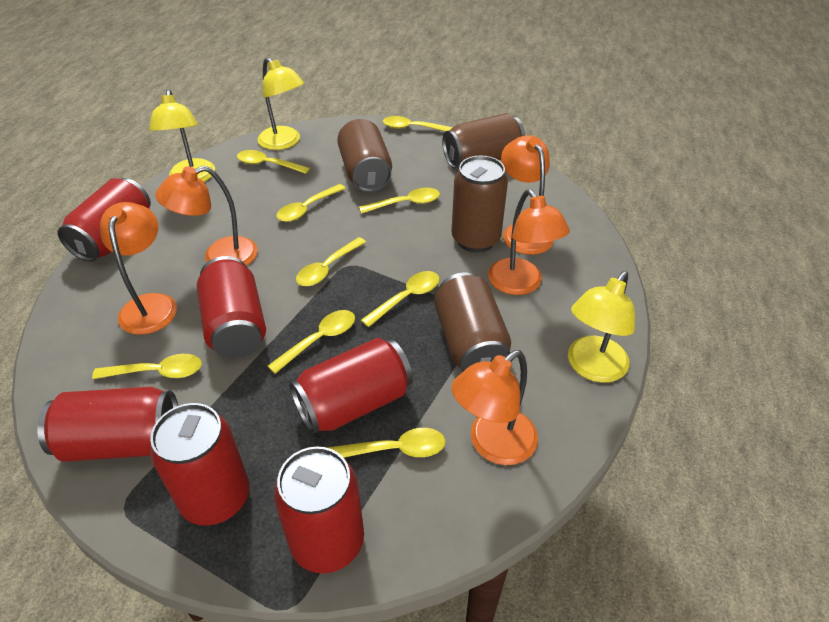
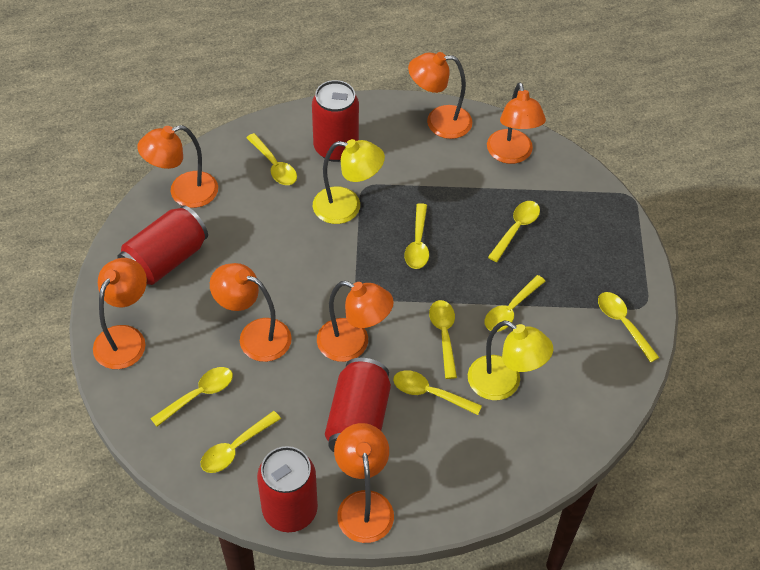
brown can: [337,119,392,192] [434,272,511,372] [442,113,525,169] [451,156,508,252] = 4 -> none = 0
orange lamp: [100,202,177,335] [155,166,258,266] [451,350,538,465] [488,189,570,295] [501,135,554,255] = 5 -> [93,258,147,369] [137,125,218,208] [210,263,292,362] [317,281,394,362] [334,423,394,543] [408,52,472,139] [487,82,546,164] = 7
red can: [37,387,178,462] [58,178,151,262] [150,403,250,526] [197,256,266,358] [274,446,364,573] [289,338,413,434] = 6 -> [117,205,208,285] [257,446,318,532] [312,80,359,162] [325,358,391,452] = 4
yellow lamp: [149,89,215,182] [258,57,304,150] [568,271,635,383] = 3 -> [313,139,385,224] [468,321,553,400] = 2

